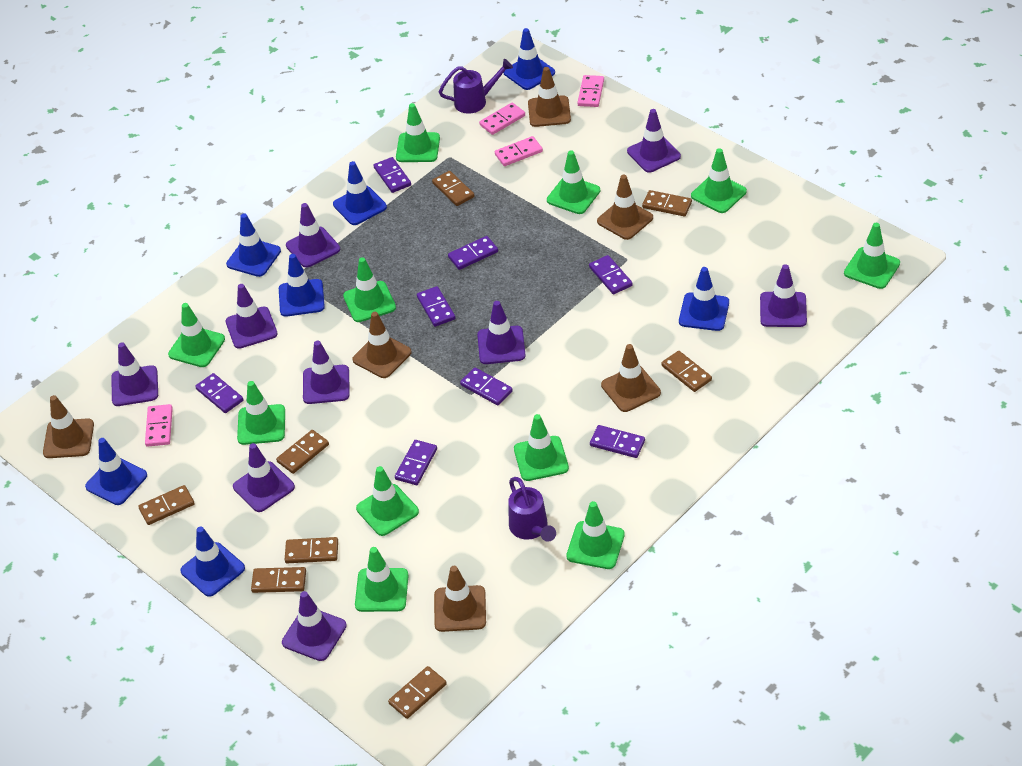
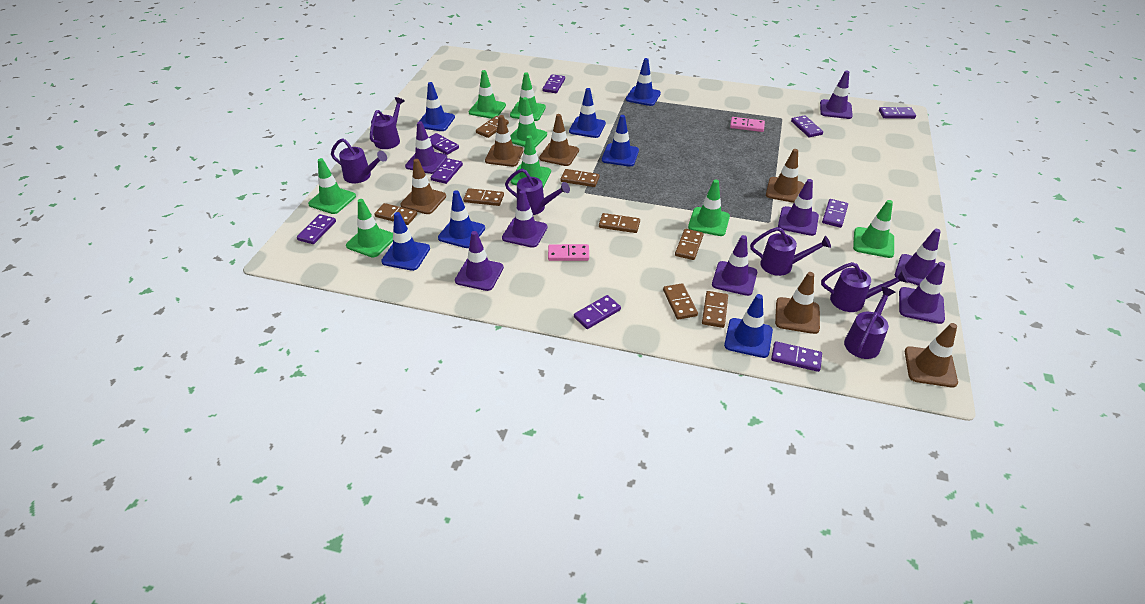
green traffic cone: [168,303,225,367] [237,381,285,445] [343,257,396,322] [355,547,409,612] [356,466,419,536] [396,103,440,162] [514,414,569,481] [547,150,600,214] [566,501,625,569] [691,148,747,213] [844,223,900,289] = 11 -> [308,158,356,214] [346,199,393,258] [469,70,506,119] [510,72,546,121] [510,97,547,148] [511,135,551,187] [688,179,730,236] [853,200,894,258] = 8
pink domino: [145,404,173,447] [479,103,525,135] [495,136,543,166] [577,75,604,107] = 4 -> [548,244,589,261] [730,117,765,132] = 2
purple domino: [195,373,243,413] [374,157,411,193] [395,440,437,485] [417,286,455,327] [448,236,498,270] [460,367,513,405] [589,255,633,294] [590,425,645,458] = 8 -> [297,214,336,244] [429,133,459,155] [431,158,463,184] [542,74,565,93] [574,295,621,329] [771,341,822,372] [791,115,823,137] [822,199,848,228] [879,107,916,119] = 9
purple traffic cone: [111,342,158,406] [226,284,277,349] [233,443,295,512] [282,591,347,661] [286,203,340,268] [303,341,350,404] [477,301,526,364] [627,109,681,173] [760,264,807,327] = 9 -> [405,121,447,174] [455,231,504,291] [502,190,548,248] [712,235,757,296] [778,179,819,236] [820,71,853,119] [895,229,941,286] [899,262,945,324] = 8
purple watering can: [439,59,513,114] [508,477,556,542] = 2 -> [331,138,387,183] [370,97,405,149] [505,169,570,215] [750,227,831,276] [821,262,908,312] [844,287,895,359] = 6

